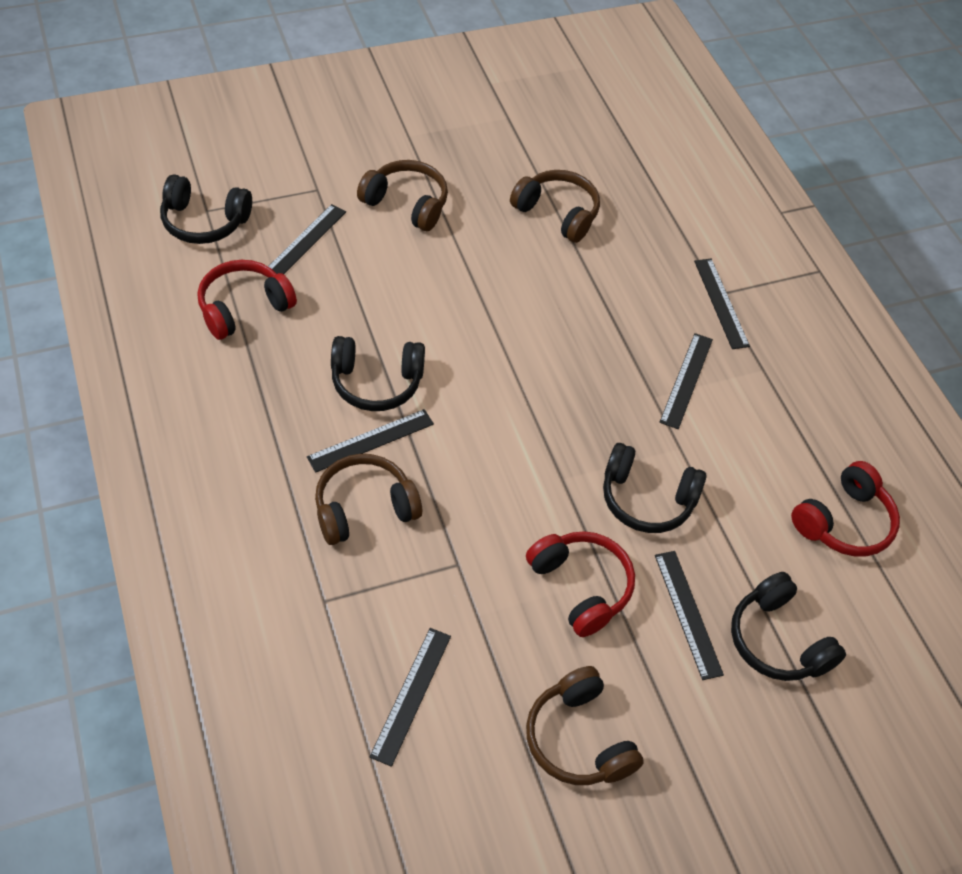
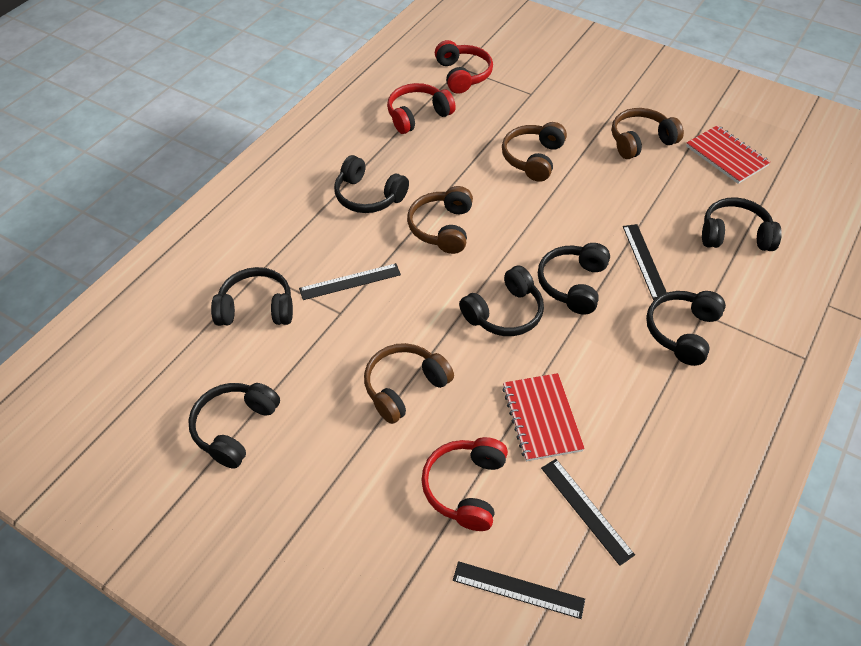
black headphones: [160,174,252,244] [331,336,425,411] [603,443,707,533] [731,572,846,681] = 4 -> [188,383,280,469] [211,267,293,326] [334,155,409,213] [459,265,544,336] [538,243,610,315] [646,291,726,366] [702,197,782,251] = 7
black ruler: [264,204,346,276] [307,409,434,473] [369,628,451,767] [655,551,724,680] [659,333,713,429] [694,259,750,349] = 6 -> [299,263,401,300] [453,561,585,619] [541,459,635,566] [623,224,667,300] = 4
red notebook: none = 0 -> [502,373,585,461] [686,125,770,184] = 2

